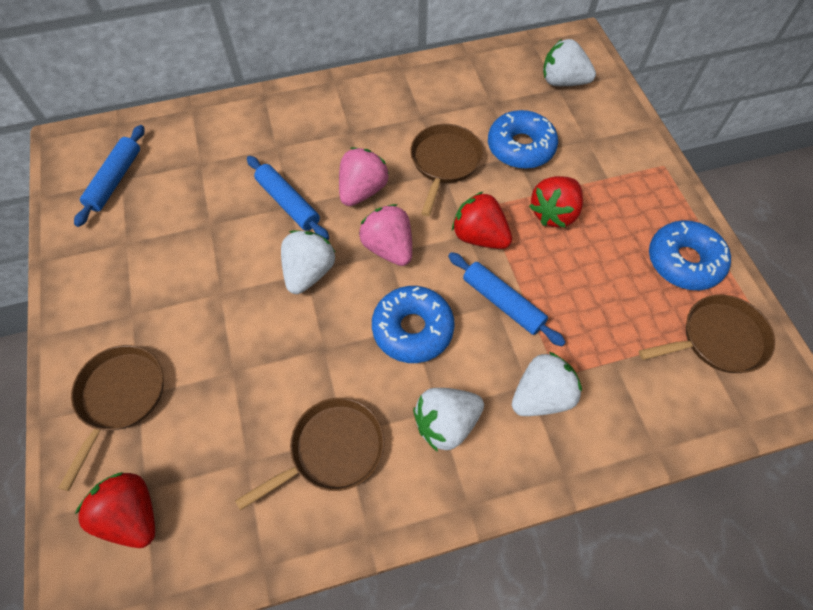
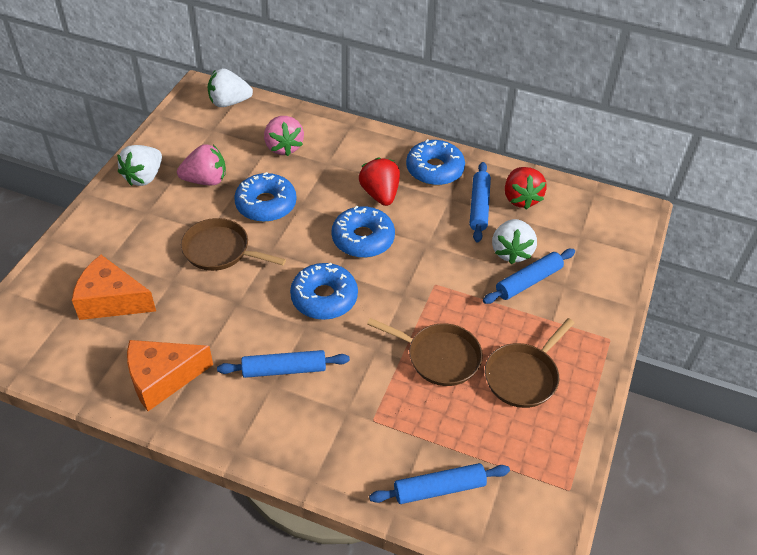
blue donut: [372,286,455,363] [488,110,558,169] [649,220,731,290] = 3 -> [234,172,296,222] [290,263,358,320] [332,206,395,258] [406,139,465,185] = 4
blue rolling pin: [74,125,145,227] [247,156,329,240] [448,252,566,346] = 3 -> [217,350,350,378] [369,463,510,504] [469,162,491,243] [483,249,575,304] = 4
brown pan: [59,345,164,491] [235,398,384,511] [410,124,483,216] [639,295,775,373] = 4 -> [181,218,286,271] [367,318,483,386] [485,318,574,408] = 3
orange cheese: none = 0 -> [72,255,156,320] [127,340,213,411] = 2
red strawberry: [75,472,155,548] [452,191,512,249] [529,176,583,228] = 3 -> [359,157,400,206] [505,167,547,209] = 2
white strawberry: [281,230,335,294] [413,388,484,452] [512,352,582,416] [543,39,596,86] = 4 -> [117,145,162,186] [207,68,253,107] [492,219,537,264] = 3

